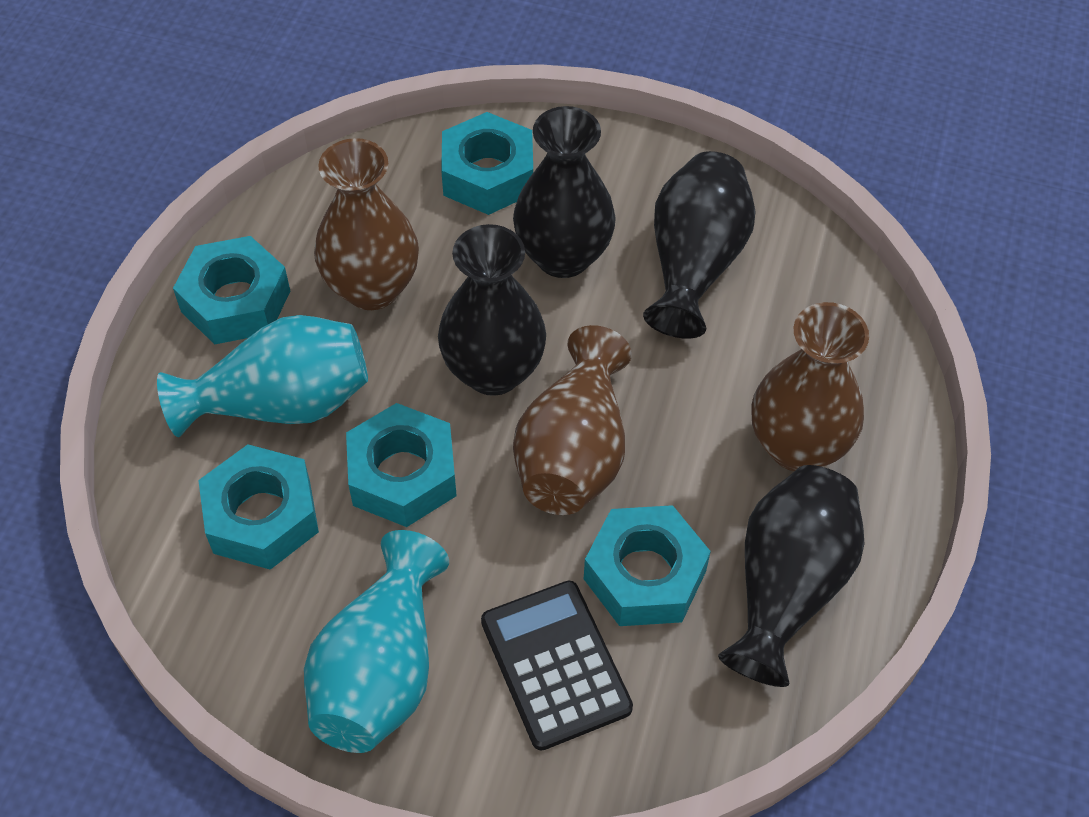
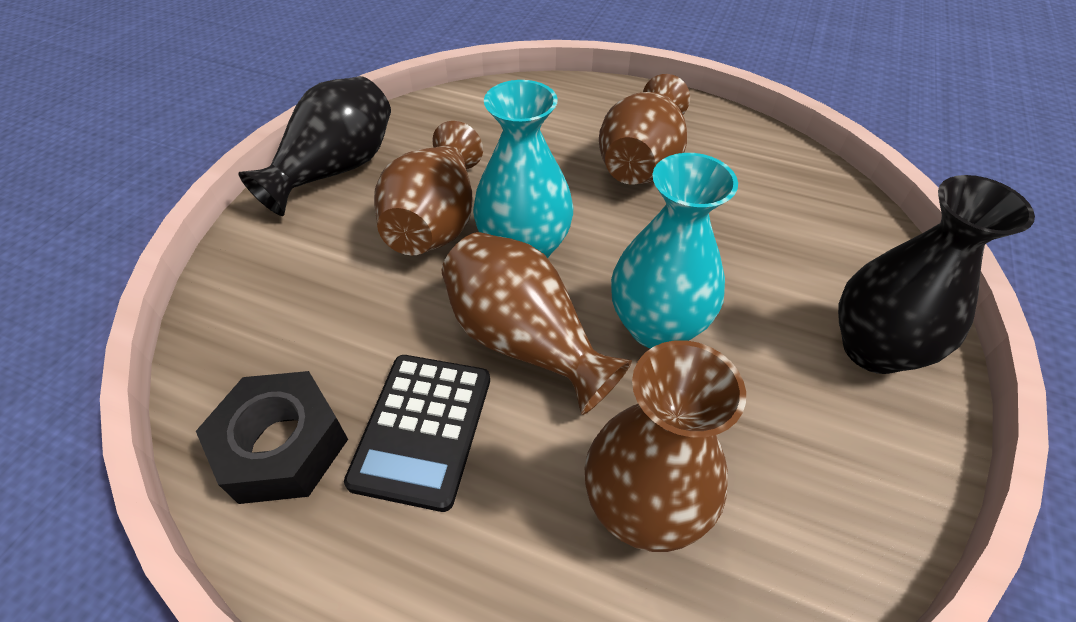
black nut: none = 0 -> [196,371,348,504] = 1
black vase: [438,224,546,396] [513,106,616,278] [643,151,756,339] [718,465,865,687] = 4 -> [239,76,391,216] [838,175,1035,374] = 2
brown vase: [314,138,419,310] [513,325,632,515] [752,302,869,471] = 3 -> [374,121,483,255] [442,232,632,415] [585,340,746,552] [599,74,690,185] = 4
turquoise nut: [173,236,290,344] [198,444,319,570] [346,403,457,527] [441,112,533,215] [584,505,711,626] = 5 -> none = 0

